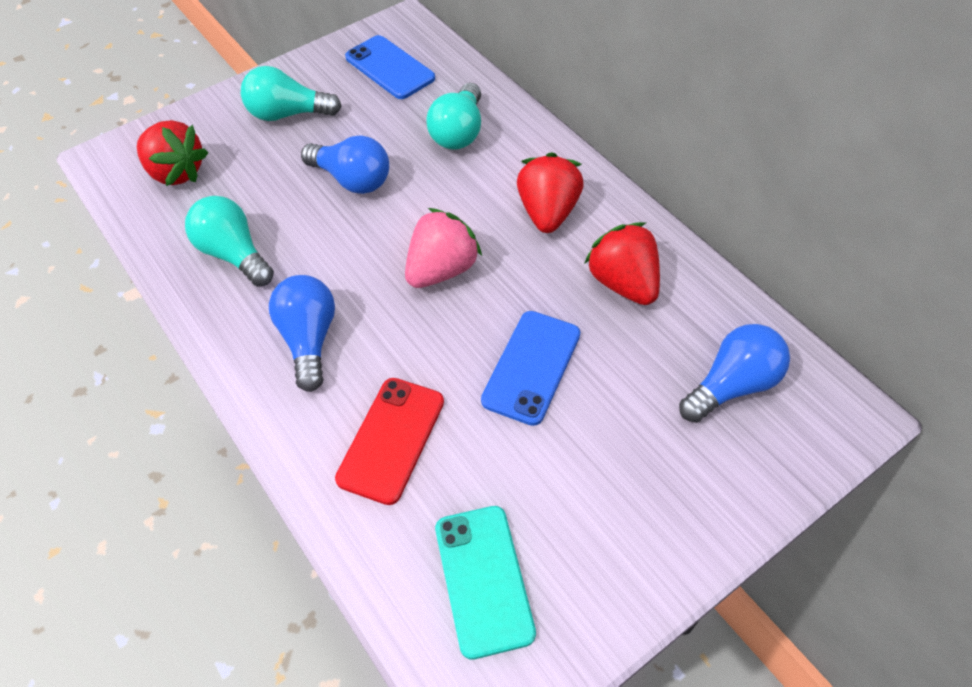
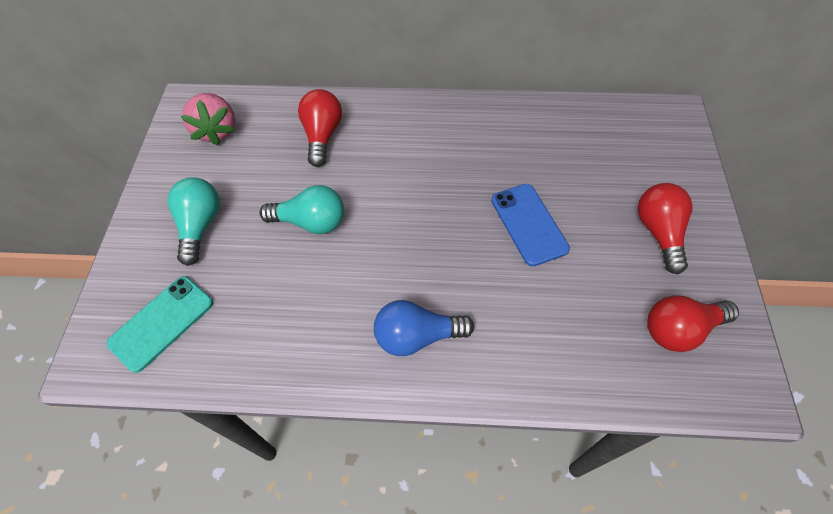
blue light bulb: [269,275,335,392] [301,135,389,194] [679,324,790,423] = 3 -> [374,300,474,356] = 1
blue phone: [345,35,435,99] [481,311,580,426] = 2 -> [491,184,570,267] = 1
red light bulb: none = 0 -> [298,89,342,167] [638,183,693,274] [647,295,739,352] = 3
red phone: [335,378,444,505] = 1 -> none = 0
red strawberry: [137,120,209,186] [517,152,584,233] [584,222,660,305] = 3 -> none = 0
turquoise light bulb: [185,196,274,287] [241,66,342,121] [426,83,481,150] = 3 -> [167,177,220,266] [259,185,344,234] = 2

